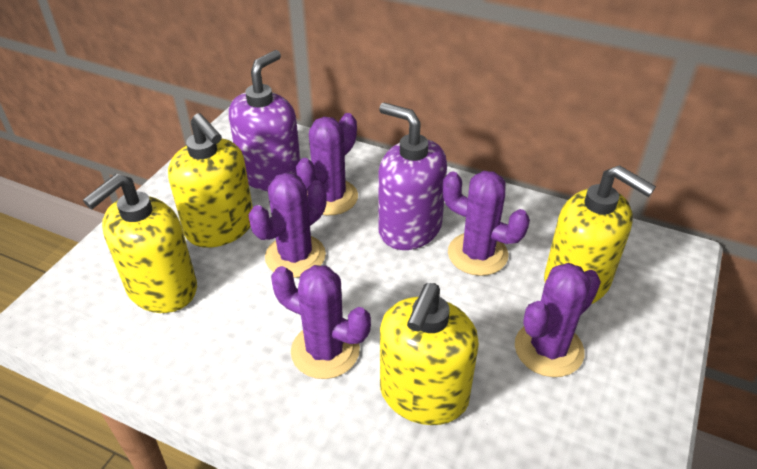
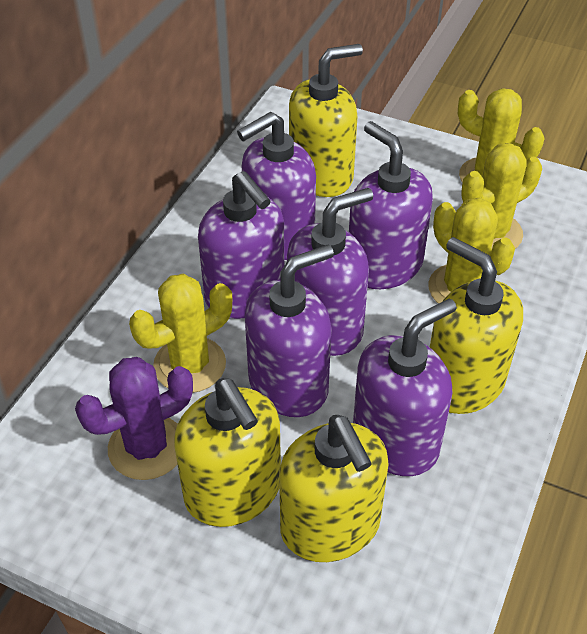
purple cactus: [249,172,327,278] [271,265,371,379] [296,113,358,215] [442,171,530,276] [515,263,601,377] = 5 -> [75,357,193,480] = 1
purple soap dispenser: [229,50,300,191] [378,103,447,250] = 2 -> [198,171,285,319] [237,112,316,260] [245,245,334,417] [287,188,373,356] [349,121,433,289] [353,298,457,476] = 6
yellow cactus: none = 0 -> [129,274,232,393] [428,198,515,304] [458,88,545,183] [461,143,542,249] = 4

